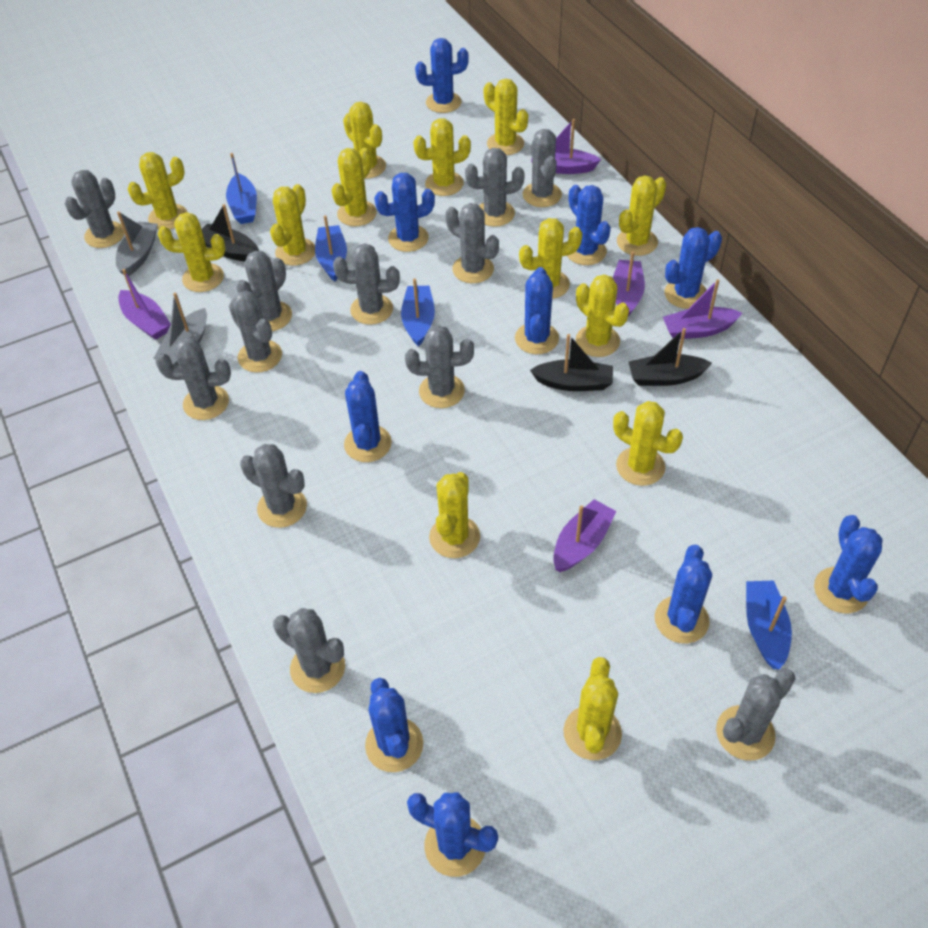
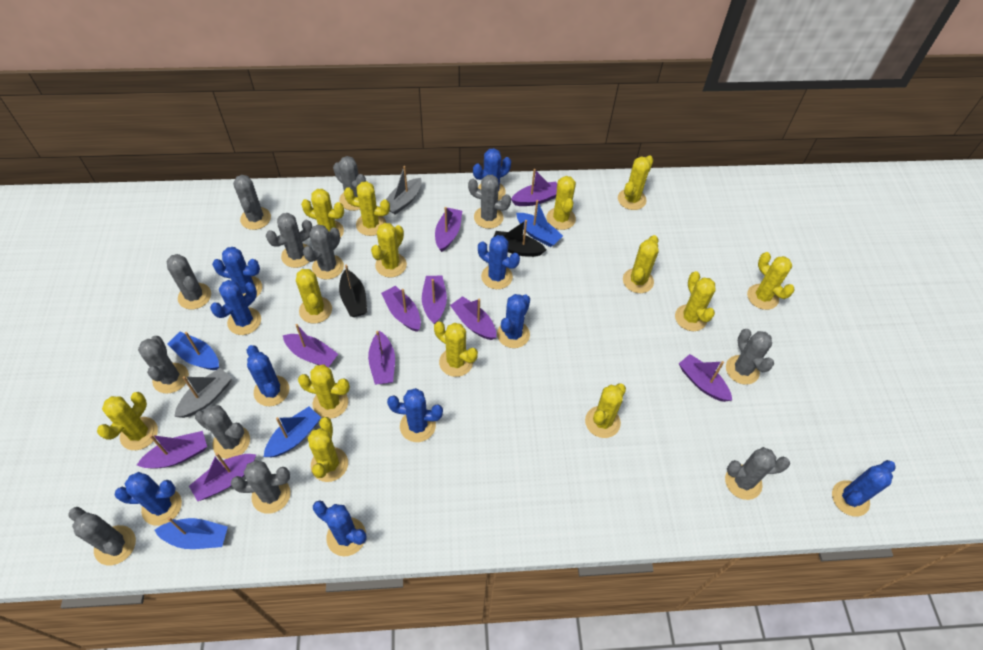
black boat: [202,204,259,262] [530,334,613,391] [629,328,712,386] = 3 -> [339,265,367,317] [494,220,546,257] = 2
purple boat: [118,269,171,340] [531,119,601,174] [553,499,617,572] [613,251,645,317] [663,279,742,339] = 5 -> [137,431,207,469] [189,453,256,501] [283,324,338,367] [368,331,395,384] [381,286,421,332] [422,276,447,324] [435,207,462,252] [450,296,496,340] [511,169,557,206] [679,354,732,402] = 10
yellow cactus: [128,152,187,229] [158,212,226,292] [270,184,315,266] [331,148,377,226] [343,102,386,179] [413,118,471,196] [429,472,480,558] [484,79,528,155] [519,218,582,299] [564,657,622,760] [576,274,629,357] [613,401,683,486] [617,176,666,256] = 13 -> [97,392,158,450] [296,269,332,323] [298,365,350,419] [301,189,344,238] [308,417,348,482] [344,181,390,236] [371,223,407,278] [434,322,478,377] [546,176,576,230] [585,383,626,438] [618,155,653,210] [623,235,659,293] [675,271,716,331] [747,252,795,310] = 14

